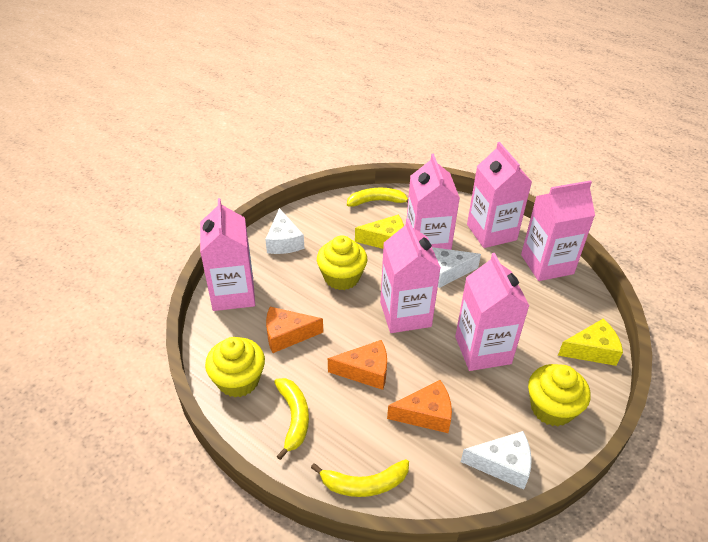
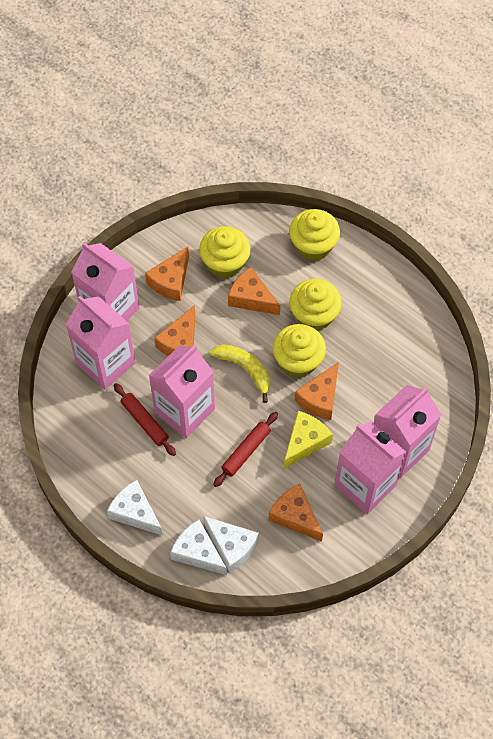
orange cheese: [266,307,323,353] [328,340,387,390] [387,380,452,433] = 3 -> [145,247,189,301] [154,305,195,356] [228,267,281,315] [269,484,323,542] [295,362,339,420] = 5
pink carton: [200,198,255,311] [380,218,441,333] [407,154,460,250] [455,253,529,371] [467,142,532,248] [521,180,595,281] = 6 -> [65,296,136,390] [71,243,140,321] [149,345,215,438] [335,421,406,514] [374,385,441,478] = 5
red rolling pin: none = 0 -> [114,383,176,456] [213,412,278,487] = 2
yellow banana: [274,378,309,460] [311,459,409,497] [347,188,408,207] = 3 -> [209,344,270,403] = 1
yellow cheese: [355,215,404,249] [558,319,623,366] = 2 -> [284,411,333,469] = 1
yellow cupcake: [205,337,265,397] [317,235,367,290] [528,364,590,426] = 3 -> [199,226,251,278] [273,324,326,377] [289,209,340,261] [289,279,342,331] = 4

